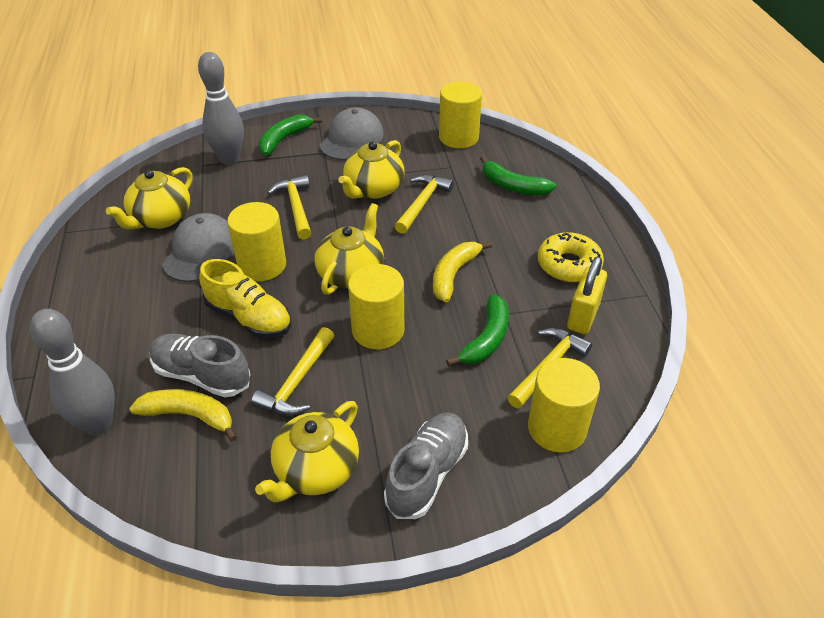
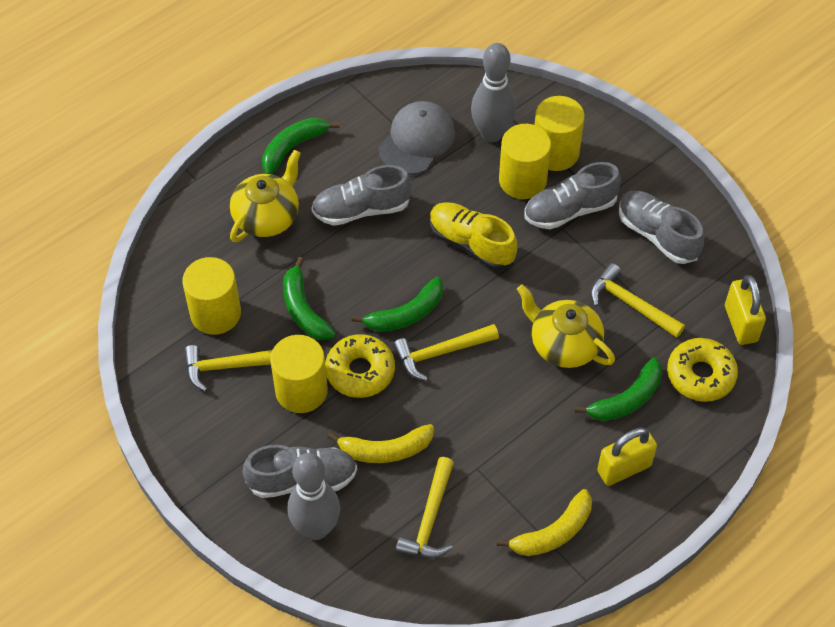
green banana: [258,115,322,155] [446,294,509,366] [480,156,556,195] = 3 -> [262,118,340,174] [283,257,336,340] [351,277,443,332] [574,358,662,421] = 4
grey cap: [162,213,234,282] [319,107,384,160] = 2 -> [379,101,455,175] = 1
grey shoe: [150,334,250,397] [384,412,468,519] = 2 -> [243,445,357,498] [311,165,412,226] [524,162,621,229] [619,191,704,264] = 4
yellow donut: [538,232,604,283] = 1 -> [325,334,395,398] [667,338,738,402] = 2
yellow padlock: [567,256,607,334] = 1 -> [597,427,657,486] [725,275,766,345] = 2
yellow teapot: [106,167,192,229] [255,401,359,502] [315,203,384,295] [338,140,404,199] = 4 -> [230,150,301,242] [517,284,615,368] = 2

